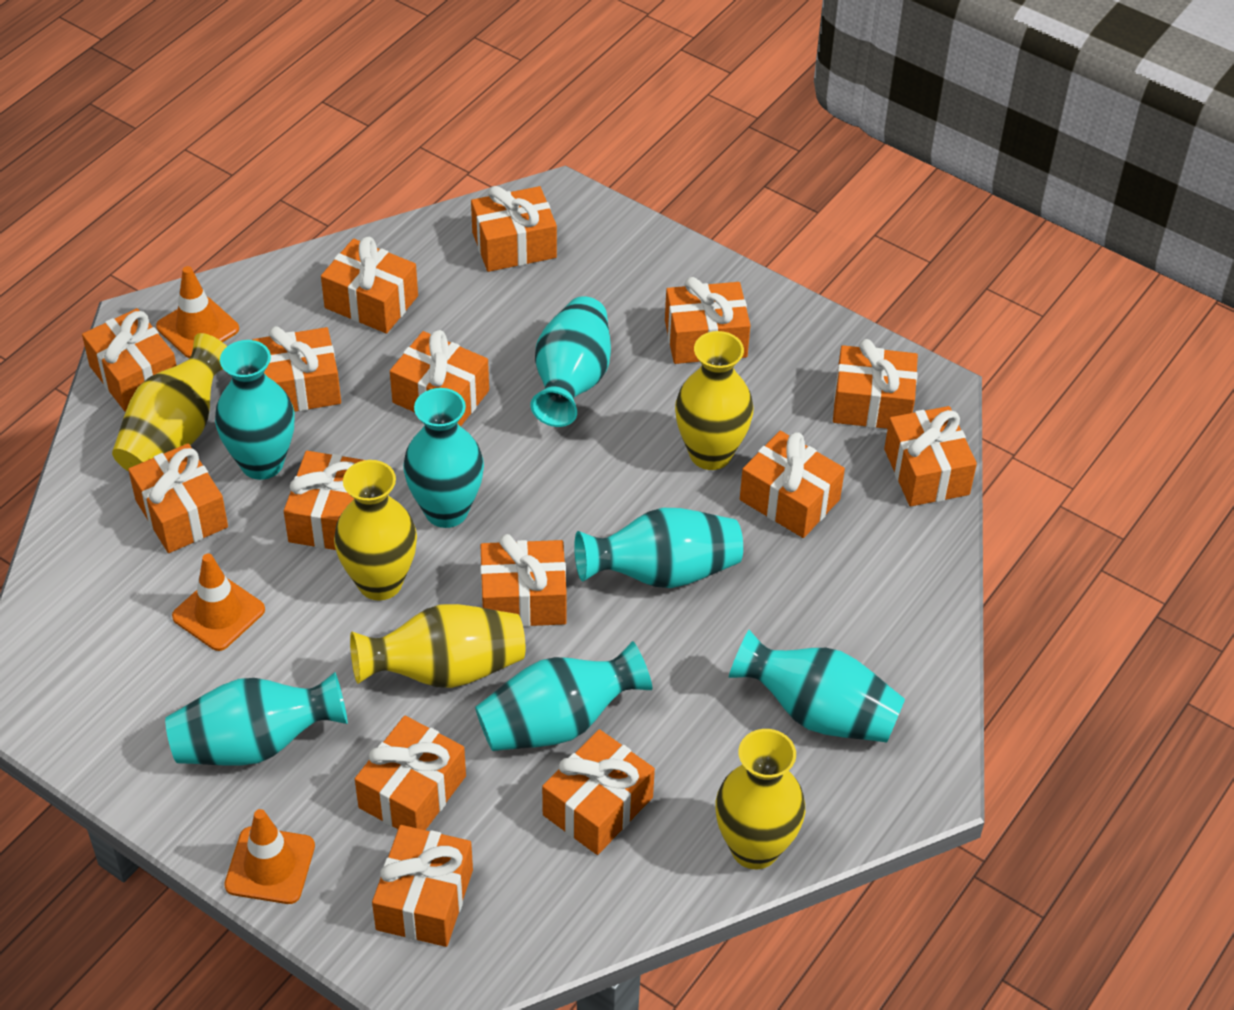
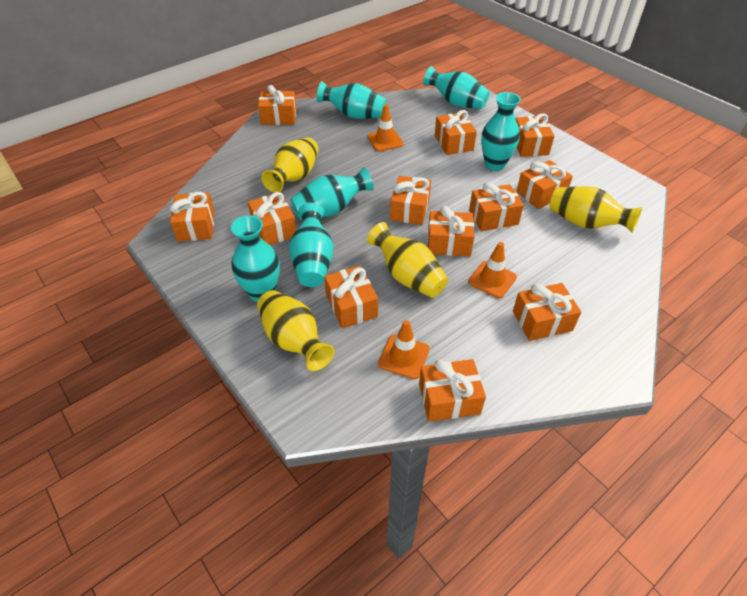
orange gift: [82,308,177,412] [128,444,228,553] [252,326,341,412] [284,451,364,550] [321,236,418,334] [355,716,466,830] [372,825,473,947] [390,330,489,426] [471,186,557,272] [480,534,567,627] [542,729,655,855] [665,277,750,364] [740,431,845,538] [833,339,918,429] [884,406,977,506] = 15 -> [170,192,215,242] [248,192,296,245] [258,85,297,125] [324,266,378,328] [390,176,431,225] [419,359,486,422] [427,206,474,256] [435,110,477,155] [469,182,524,231] [513,283,581,341] [515,113,555,157] [516,160,573,209] = 12
turquoise vase: [165,672,348,766] [215,340,295,480] [403,388,484,528] [475,641,652,751] [531,296,611,427] [574,508,743,588] [729,630,905,742] = 7 -> [231,215,280,302] [289,203,334,287] [291,167,374,220] [317,81,386,119] [423,66,490,109] [481,92,521,171] = 6
yellow vase: [112,333,227,472] [334,460,417,600] [350,604,525,688] [675,331,753,470] [715,729,805,869] = 5 -> [257,290,334,371] [261,137,319,193] [367,222,448,298] [549,186,642,233] = 4

